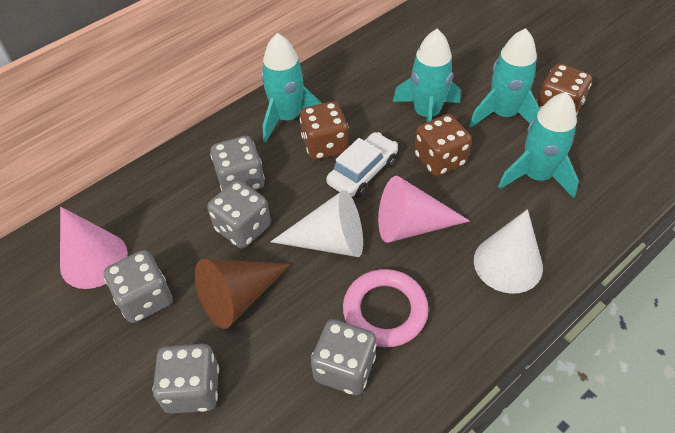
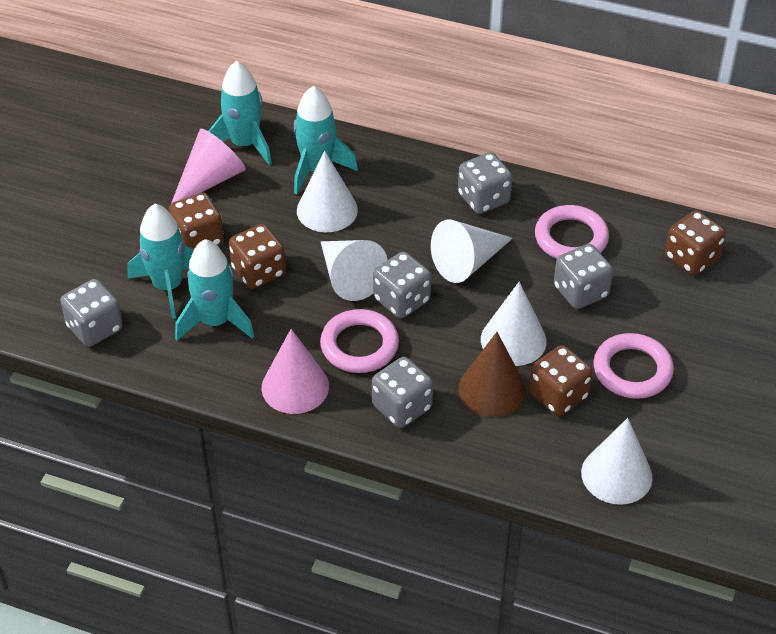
brown dice: [299,101,349,160] [414,114,472,177] [536,63,592,116] = 3 -> [169,193,224,249] [229,224,286,289] [529,345,593,416] [665,210,726,275] = 4
pink ring: [343,269,429,347] = 1 -> [320,309,399,373] [535,205,609,259] [594,333,674,399] = 3
white car: [326,132,398,197] = 1 -> none = 0
white cone: [270,190,363,257] [474,209,543,294] = 2 -> [297,151,358,232] [321,240,388,301] [431,219,513,283] [481,282,547,366] [581,418,653,505] = 5

